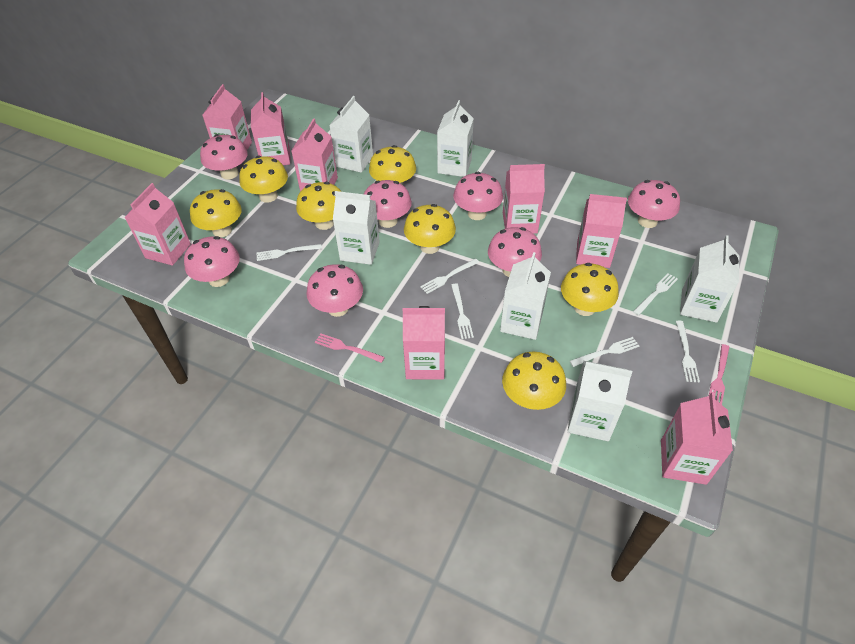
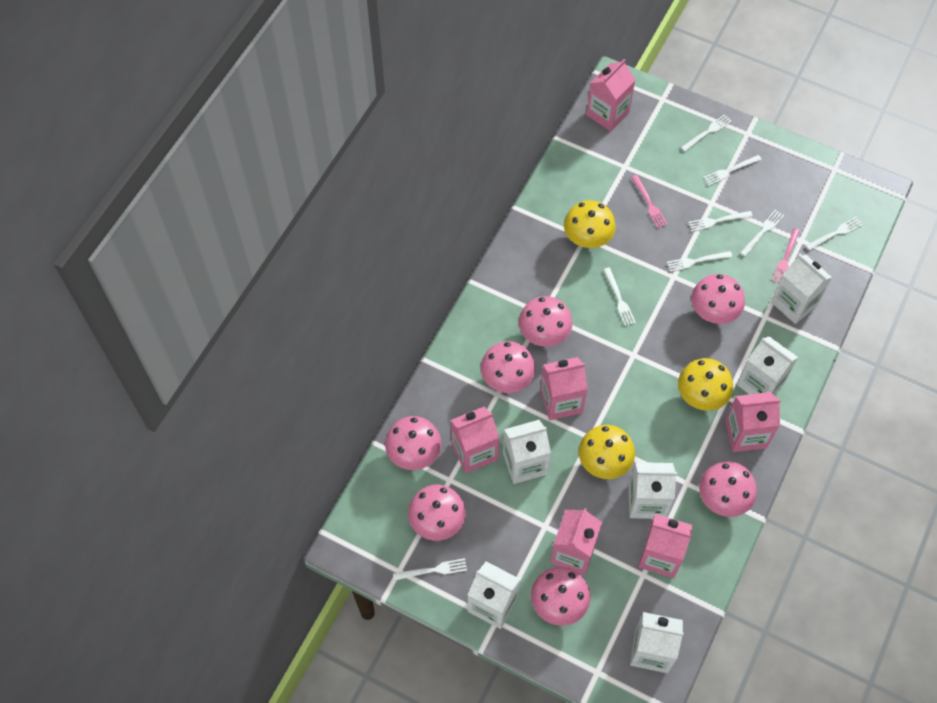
pink carton: [124,183,191,266] [203,84,252,150] [251,92,290,165] [292,118,338,192] [403,306,445,380] [503,164,545,234] [576,194,627,268] [661,392,733,485] = 8 -> [451,407,500,473] [540,357,588,420] [550,508,602,575] [586,59,635,131] [638,514,692,578] [725,392,781,452] = 6
white fork: [257,244,322,261] [420,258,479,294] [451,284,474,339] [570,337,639,367] [633,273,678,316] [676,321,700,382] = 6 -> [393,558,467,581] [603,268,636,326] [667,251,732,272] [681,114,732,152] [688,211,753,232] [703,155,762,186] [740,209,784,257] [806,217,863,251] = 8
yellow mushroom: [190,189,242,237] [239,156,288,203] [296,182,341,230] [369,145,416,185] [404,204,456,254] [502,352,566,410] [561,263,619,316] = 7 -> [564,200,616,248] [579,425,635,479] [678,358,733,411] = 3

